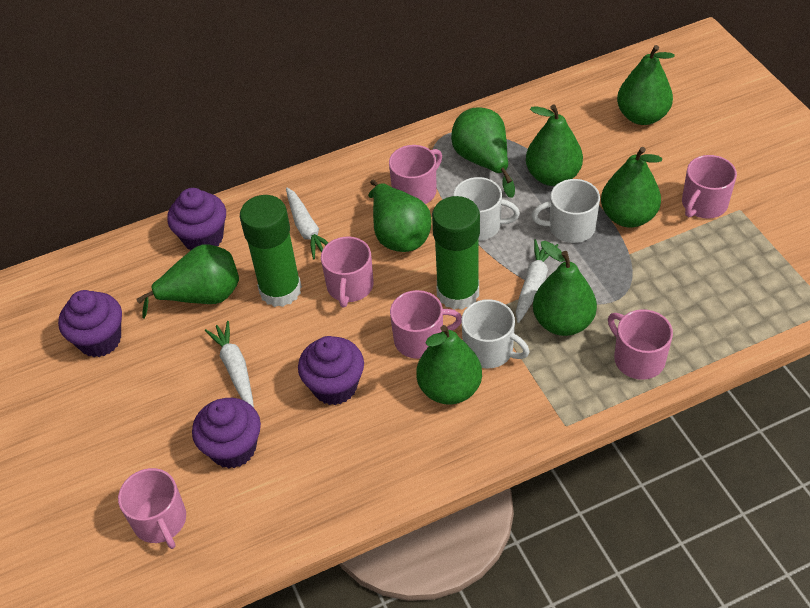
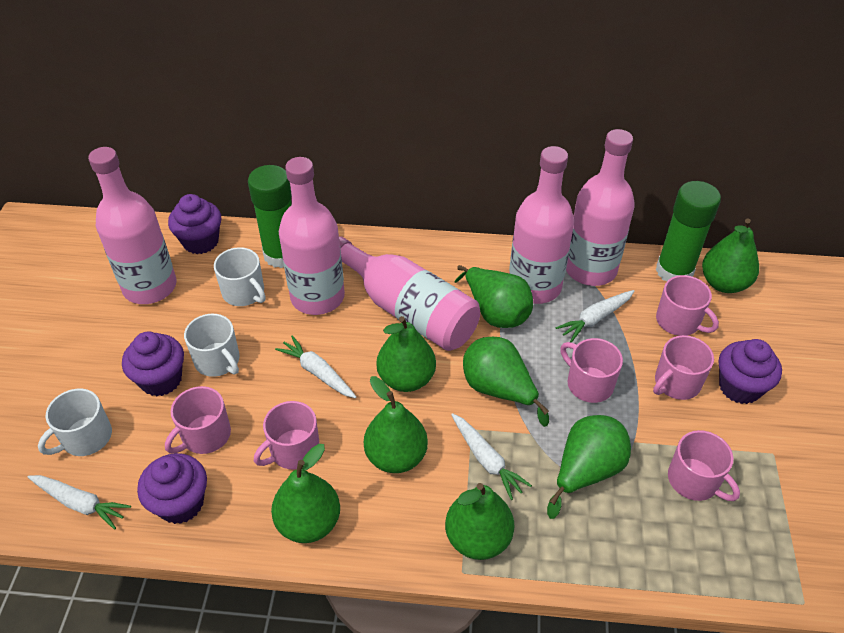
pink bottle: none = 0 -> [88,147,176,304] [279,157,345,315] [339,236,480,351] [509,146,574,304] [566,129,635,286] = 5
white carrot: [205,321,254,408] [286,188,328,259] [516,239,558,323] = 3 -> [28,475,131,530] [275,335,356,398] [451,413,532,500] [556,290,634,342] = 4

